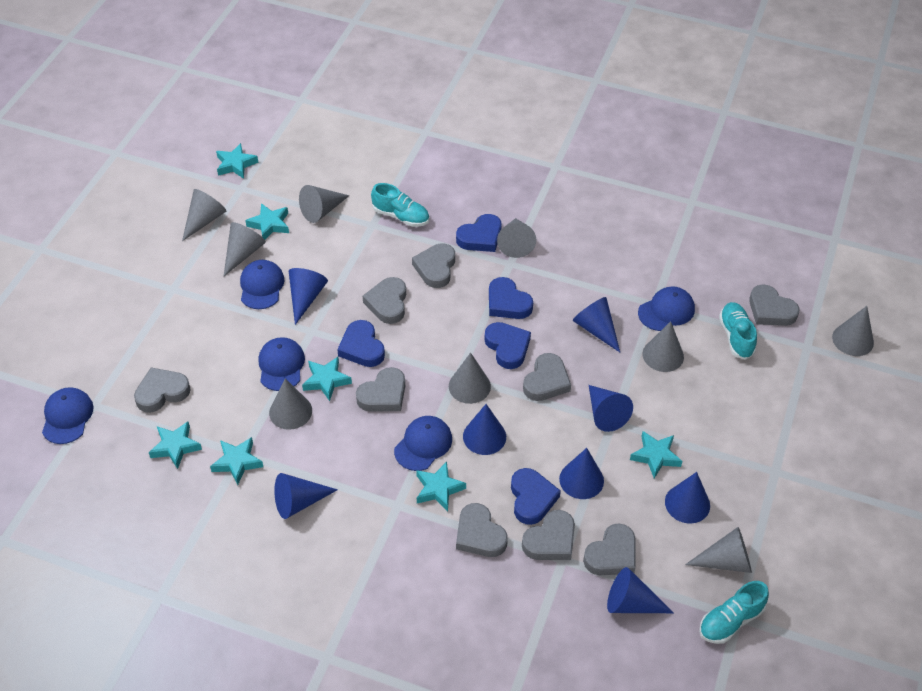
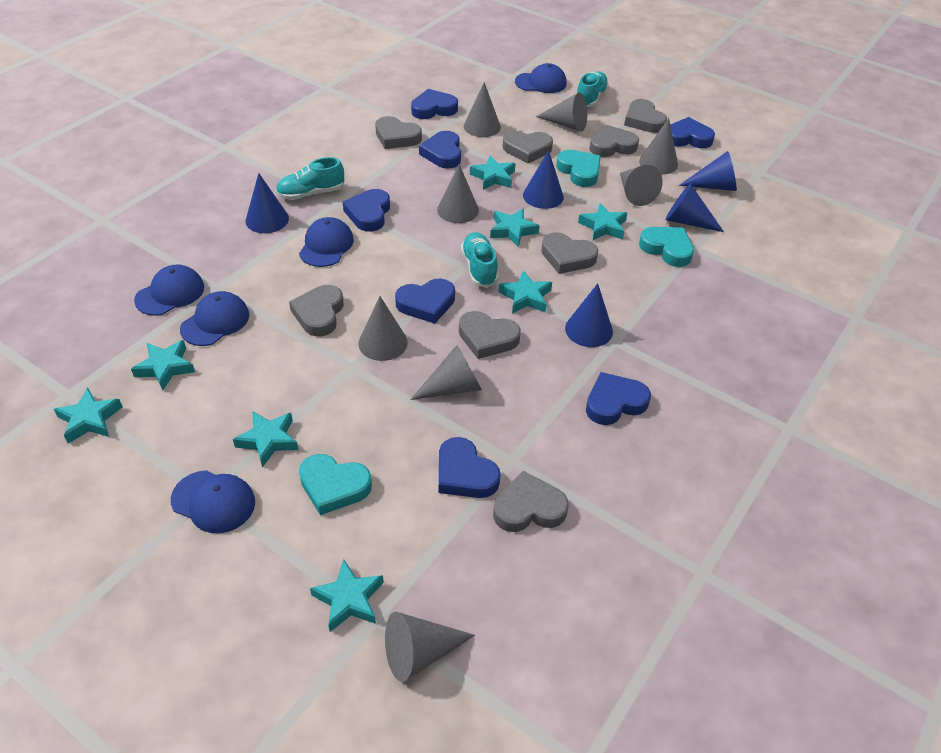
blue cone: [274,473,338,519] [289,268,328,325] [463,404,506,455] [559,448,604,499] [573,297,620,352] [589,385,633,432] [607,567,674,613] [665,472,710,524] = 8 -> [245,173,289,233] [523,150,564,209] [565,283,613,347] [666,184,724,232] [679,151,737,191] = 5
blue heart: [337,320,385,367] [456,214,502,252] [484,322,531,369] [489,277,533,319] [511,468,561,525] = 5 -> [343,189,390,232] [395,279,455,324] [411,89,458,119] [419,131,461,169] [439,437,501,498] [586,372,651,425] [670,117,715,148] = 7
grey cone: [182,189,226,241] [223,222,266,277] [269,378,312,430] [299,185,350,223] [449,352,491,404] [497,218,536,258] [642,321,684,372] [685,527,752,573] [832,306,874,356] = 9 -> [358,296,408,361] [385,612,475,682] [410,345,482,400] [437,164,479,223] [464,82,501,137] [536,93,587,132] [620,165,663,206] [639,118,678,174] = 8
grey heart: [134,367,191,413] [356,367,405,412] [363,277,406,324] [412,244,455,288] [456,503,508,557] [522,510,575,560] [523,353,571,401] [583,523,636,575] [749,284,799,326] = 9 -> [289,285,344,336] [375,116,422,149] [459,311,521,359] [493,471,569,532] [502,131,553,164] [541,232,598,274] [589,125,639,157] [624,99,667,133] = 8
turquoise heart: none = 0 -> [299,454,372,515] [556,150,601,187] [639,227,694,267] = 3
turquoise star: [149,421,202,469] [210,437,263,485] [216,143,258,179] [245,203,289,240] [302,357,352,401] [416,462,466,511] [630,431,682,479] = 7 -> [54,388,122,444] [131,340,195,390] [233,411,298,468] [310,559,384,632] [470,155,516,190] [490,208,540,247] [498,270,552,313] [578,203,627,240] = 8

